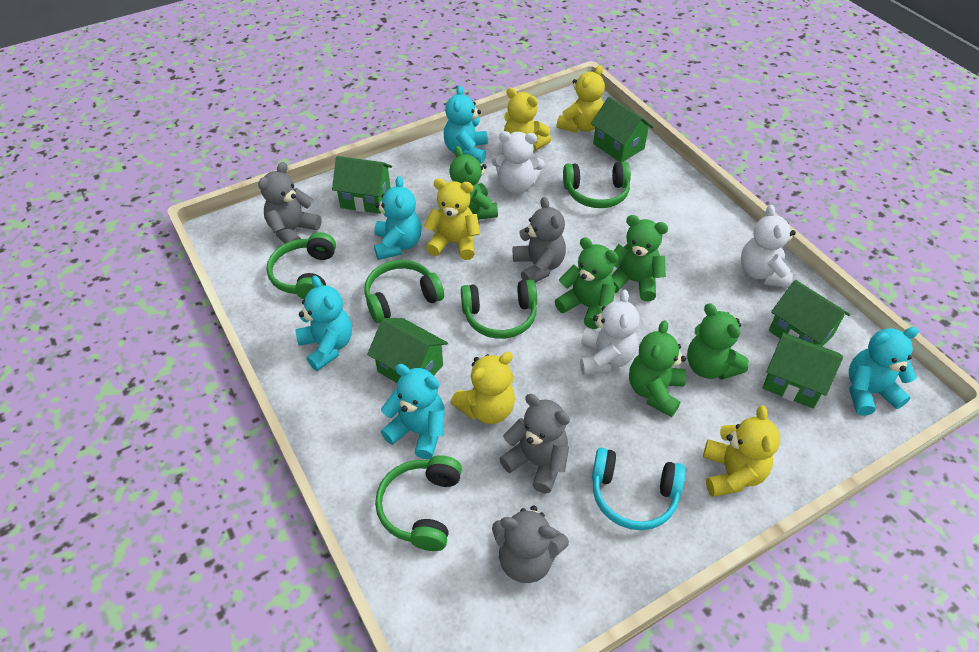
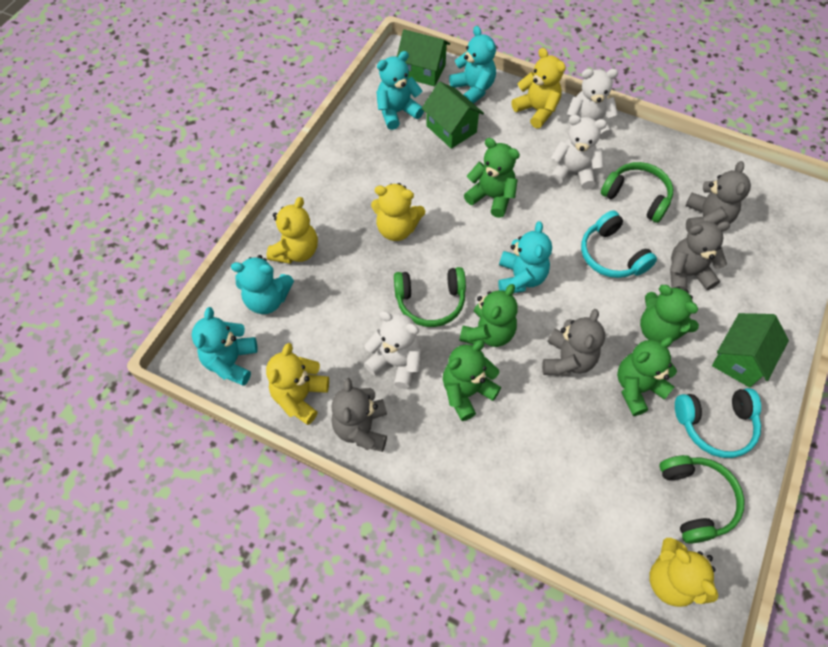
green headphones: [266,232,336,300] [364,260,444,323] [375,455,462,551] [461,279,537,339] [563,162,631,208] = 5 -> [394,267,466,327] [601,162,673,223] [659,455,744,544] = 3
green house: [332,156,392,214] [367,318,448,384] [591,97,654,162] [763,332,843,408] [769,280,850,347] = 5 -> [397,29,450,86] [422,82,484,149] [712,313,789,388] = 3
turquoise headphones: [592,448,685,530] = 1 -> [581,210,657,278] [675,388,761,458] = 2

